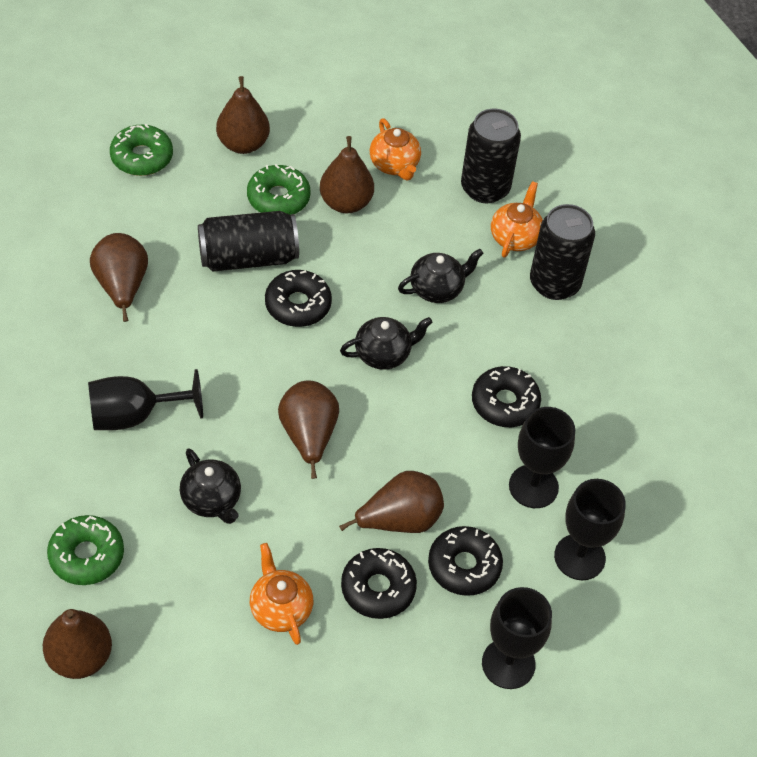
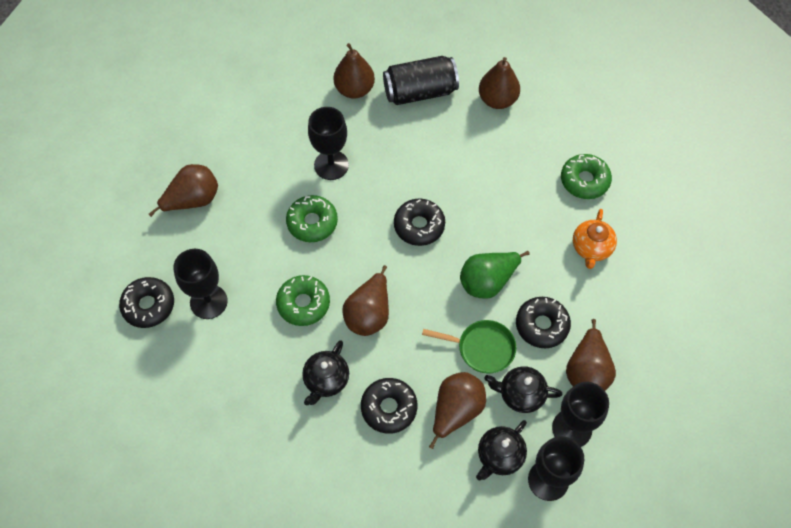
black can: [198,211,299,272] [461,109,521,203] [530,204,595,300] = 3 -> [383,56,459,105] = 1
green pan: none = 0 -> [422,320,516,374] = 1
green pear: none = 0 -> [460,251,530,299] = 1
orange teapot: [250,543,313,645] [370,118,421,180] [491,181,543,258] = 3 -> [573,209,617,269] = 1

